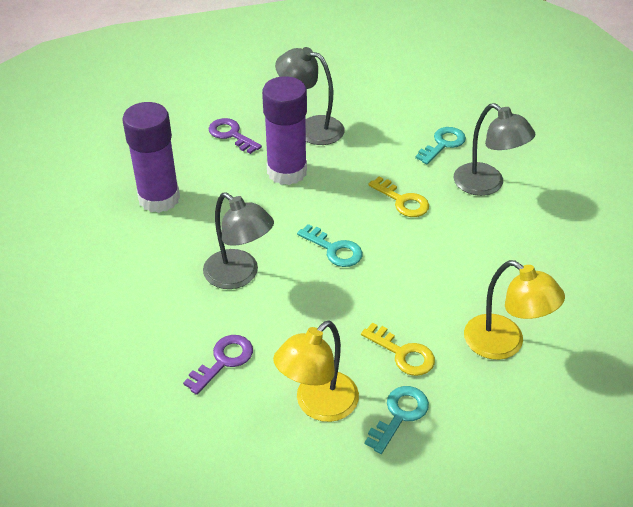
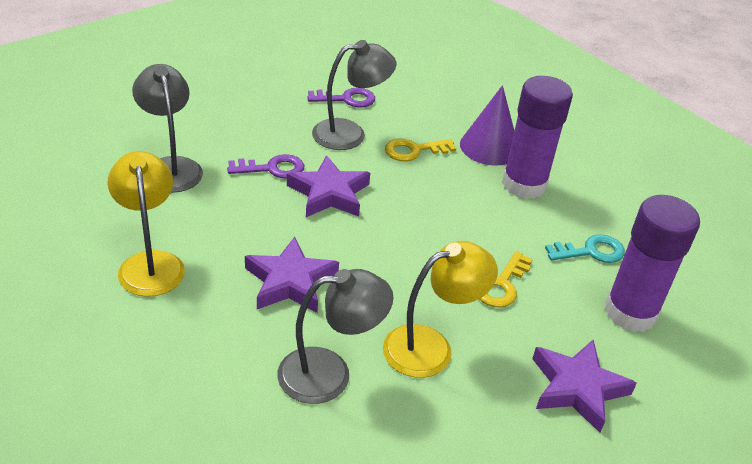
purple cone: none = 0 -> [460,85,514,166] = 1
purple star: none = 0 -> [245,237,339,313] [287,155,370,217] [532,340,637,433] = 3
turquoise key: [297,224,363,267] [365,386,429,454] [415,127,466,164] = 3 -> [545,234,625,263] = 1

